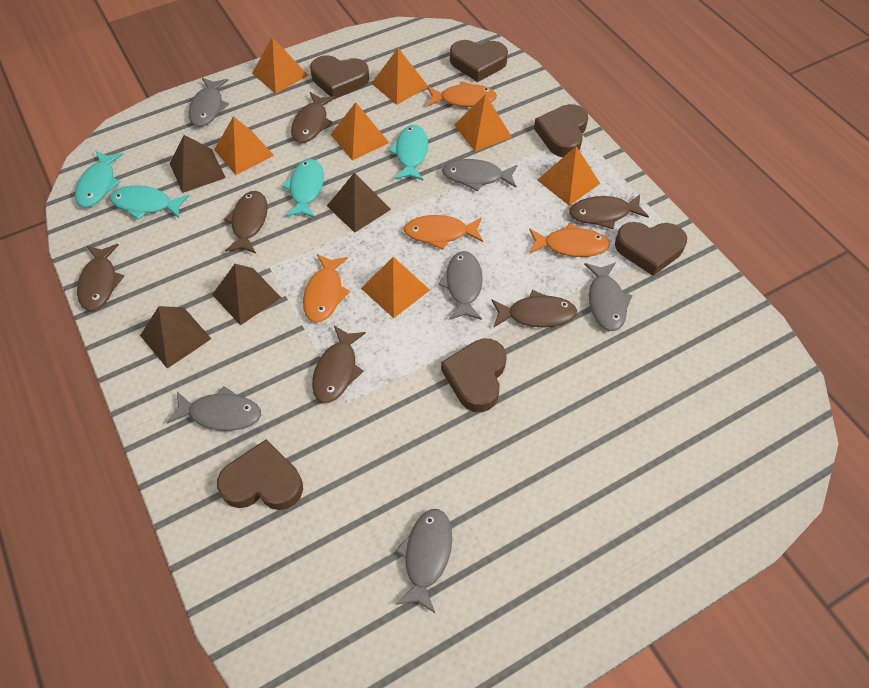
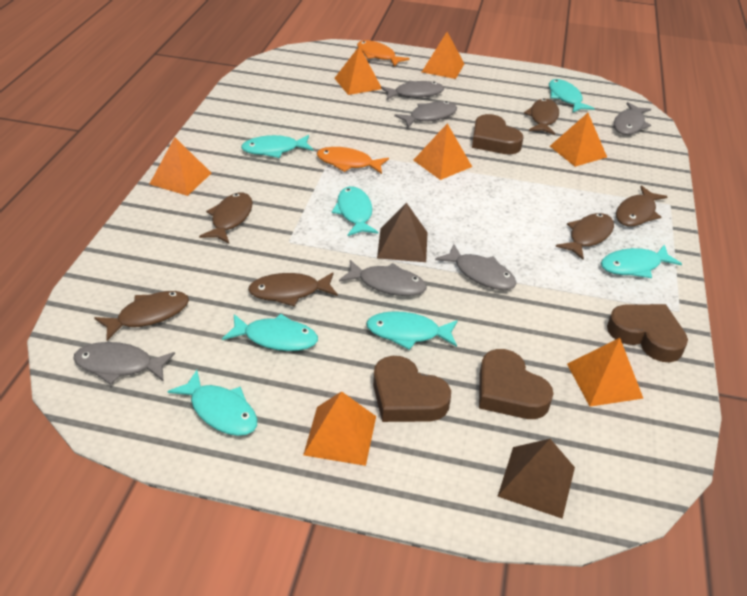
brown heart: [217,439,303,510] [310,55,369,99] [441,339,506,412] [450,40,508,82] [534,104,588,157] [615,222,687,276] = 6 -> [373,356,451,422] [472,114,523,154] [479,349,554,419] [607,304,688,362] = 4
brown pyramid: [140,306,211,369] [170,135,226,193] [212,264,282,325] [327,173,391,233] = 4 -> [377,203,428,262] [498,439,575,519] = 2
orange fish: [303,254,350,322] [404,215,483,250] [427,81,497,107] [529,223,610,257] = 4 -> [317,147,389,174] [357,40,410,67] = 2
turquoise fish: [75,151,124,207] [110,185,189,220] [282,159,324,218] [388,125,428,180] = 4 -> [168,370,257,436] [222,314,318,351] [241,135,314,158] [332,186,378,236] [366,311,458,350] [549,79,595,113] [601,244,682,278] = 7

